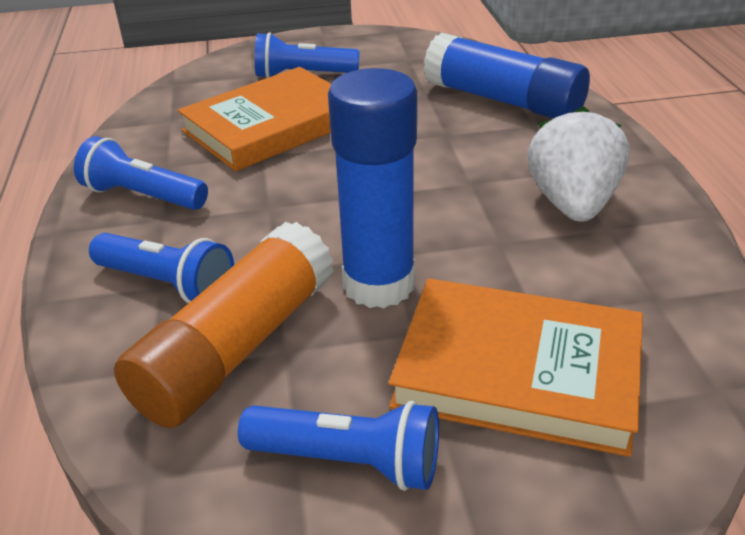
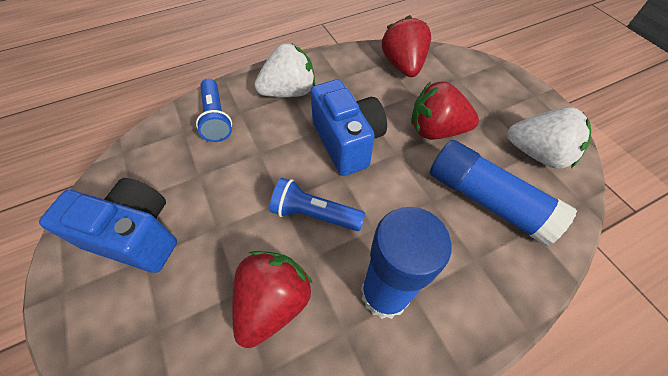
blue camera: none = 0 -> [39,178,177,273] [310,79,387,176] = 2
blue flashlight: [74,136,208,210] [89,233,234,303] [238,401,439,491] [255,32,359,78] = 4 -> [196,79,232,142] [270,178,365,231] = 2
orange book: [178,67,331,171] [388,278,643,457] = 2 -> none = 0
orange glue stick: [114,222,334,428] = 1 -> none = 0
red strawberry: none = 0 -> [232,251,312,348] [382,15,431,77] [411,81,479,139] = 3
white strawberry: [528,106,629,222] = 1 -> [255,43,315,97] [507,107,591,169] = 2

